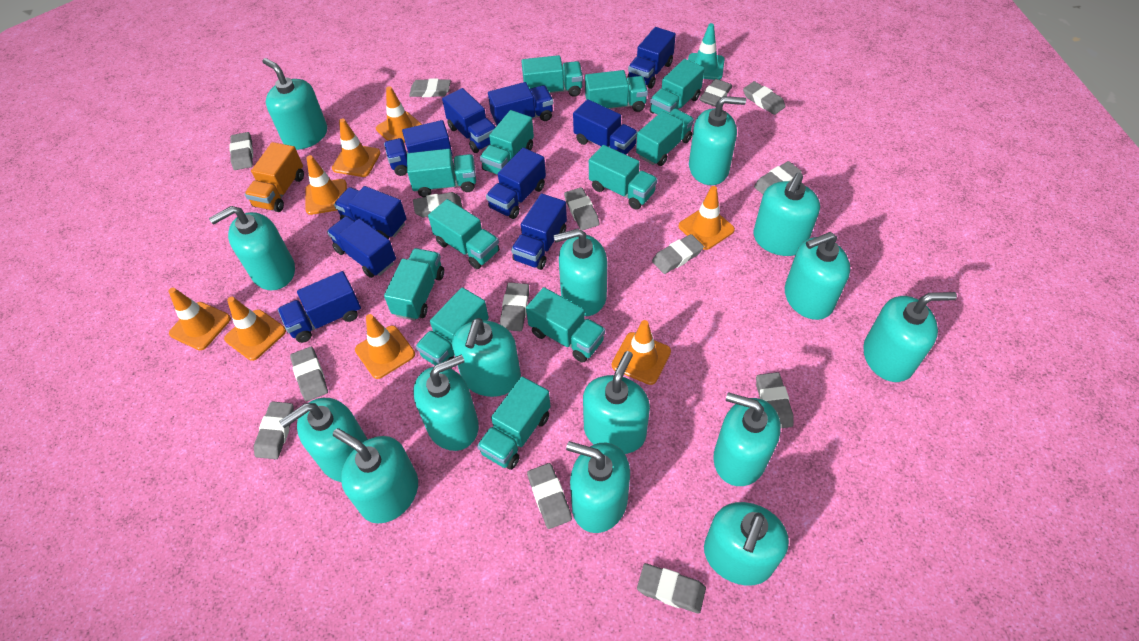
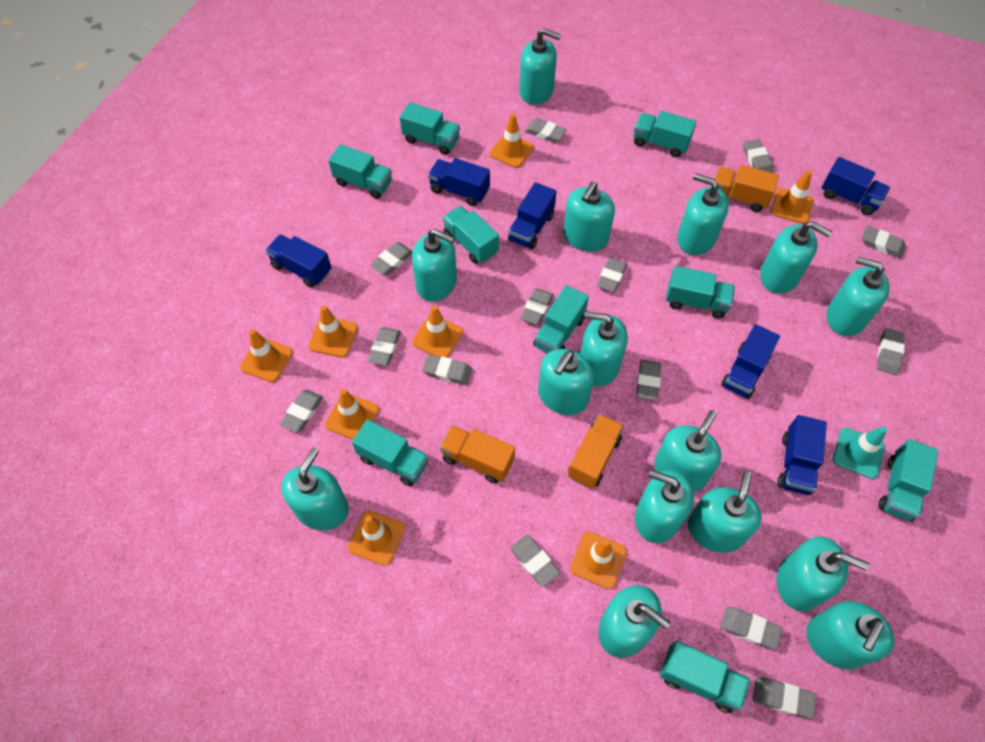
blue truck: [278,271,361,343] [327,216,396,278] [334,186,407,239] [384,120,452,176] [442,88,496,153] [486,147,546,219] [488,82,553,125] [511,193,567,270] [573,99,638,155] [627,27,676,89] = 10 -> [265,234,331,288] [428,158,490,206] [508,182,557,250] [721,324,780,399] [777,415,827,495] [822,157,890,216] = 6
orange truck: [245,142,304,212] = 1 -> [440,425,515,484] [568,414,624,489] [715,165,779,212] = 3
turquoise truck: [384,248,444,321] [407,149,476,197] [416,287,489,369] [428,199,500,269] [477,376,551,470] [480,110,534,175] [521,55,583,97] [526,287,605,363] [585,70,648,112] [589,145,658,210] [636,108,694,166] [650,59,705,115] = 12 -> [328,144,392,199] [352,419,429,486] [400,102,460,155] [443,206,499,264] [533,285,589,353] [633,111,696,157] [660,641,751,713] [666,266,735,318] [878,439,938,521] = 9

